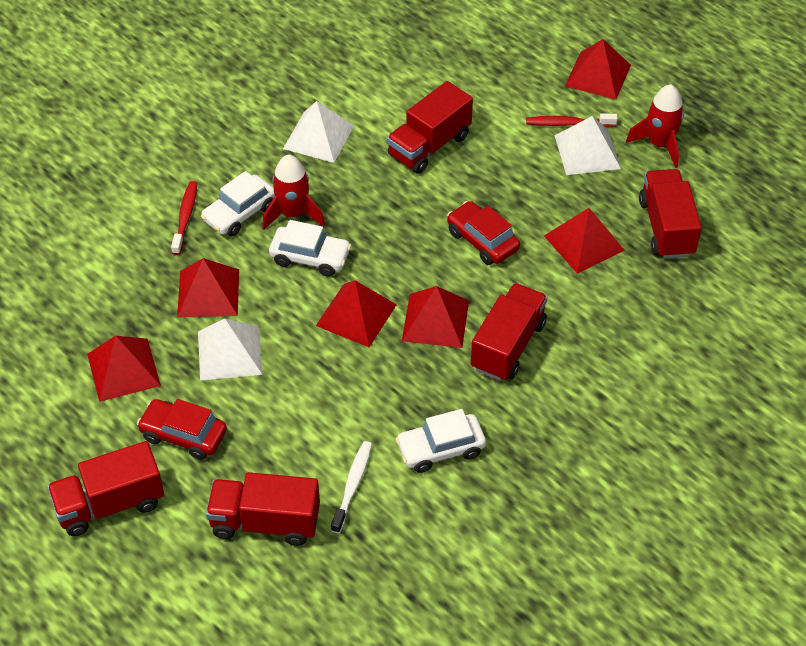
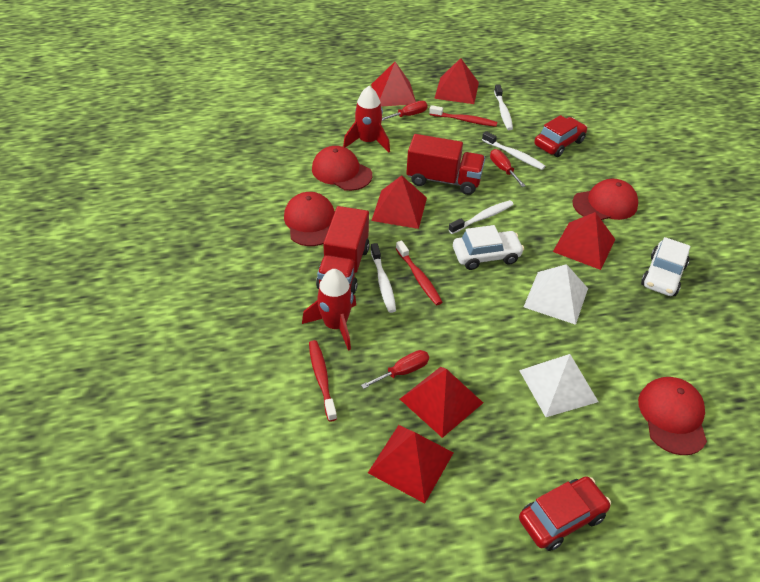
red cap: none = 0 -> [284,192,335,246] [312,146,372,191] [572,179,638,220] [638,377,707,455] = 4
red screwdriver: none = 0 -> [361,350,429,389] [382,101,428,121] [490,149,526,187] = 3
red toothbrush: [171,181,197,255] [526,113,618,127] = 2 -> [309,340,337,422] [396,241,442,305] [429,105,497,127] = 3
red truck: [47,441,164,536] [206,472,320,546] [387,81,473,174] [471,283,548,381] [639,169,702,259] = 5 -> [316,206,370,295] [406,134,485,195] = 2
white car: [201,171,275,237] [269,220,351,277] [396,409,486,473] = 3 -> [453,225,524,270] [641,237,690,296] = 2
white pyramid: [198,319,262,381] [283,101,354,163] [554,116,621,175] = 3 -> [519,354,598,417] [524,264,588,325] = 2
white toothbrush: [331,441,372,533] = 1 -> [371,243,396,313] [448,200,514,234] [482,131,545,170] [494,84,513,130] = 4

